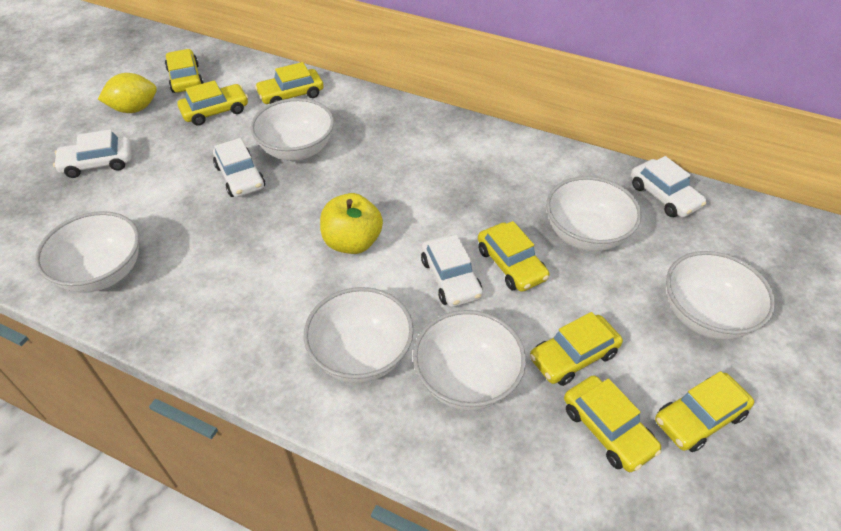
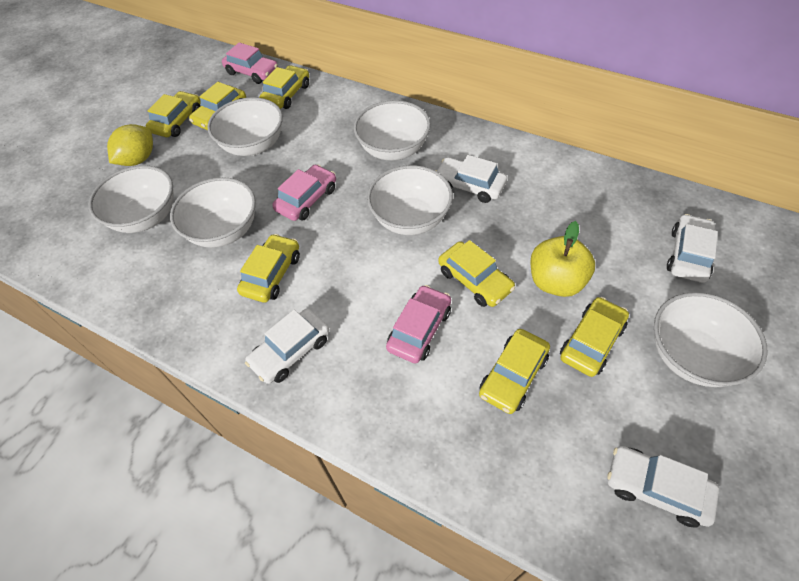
pink car: none = 0 -> [222,42,278,84] [272,165,336,221] [386,285,451,364] = 3

